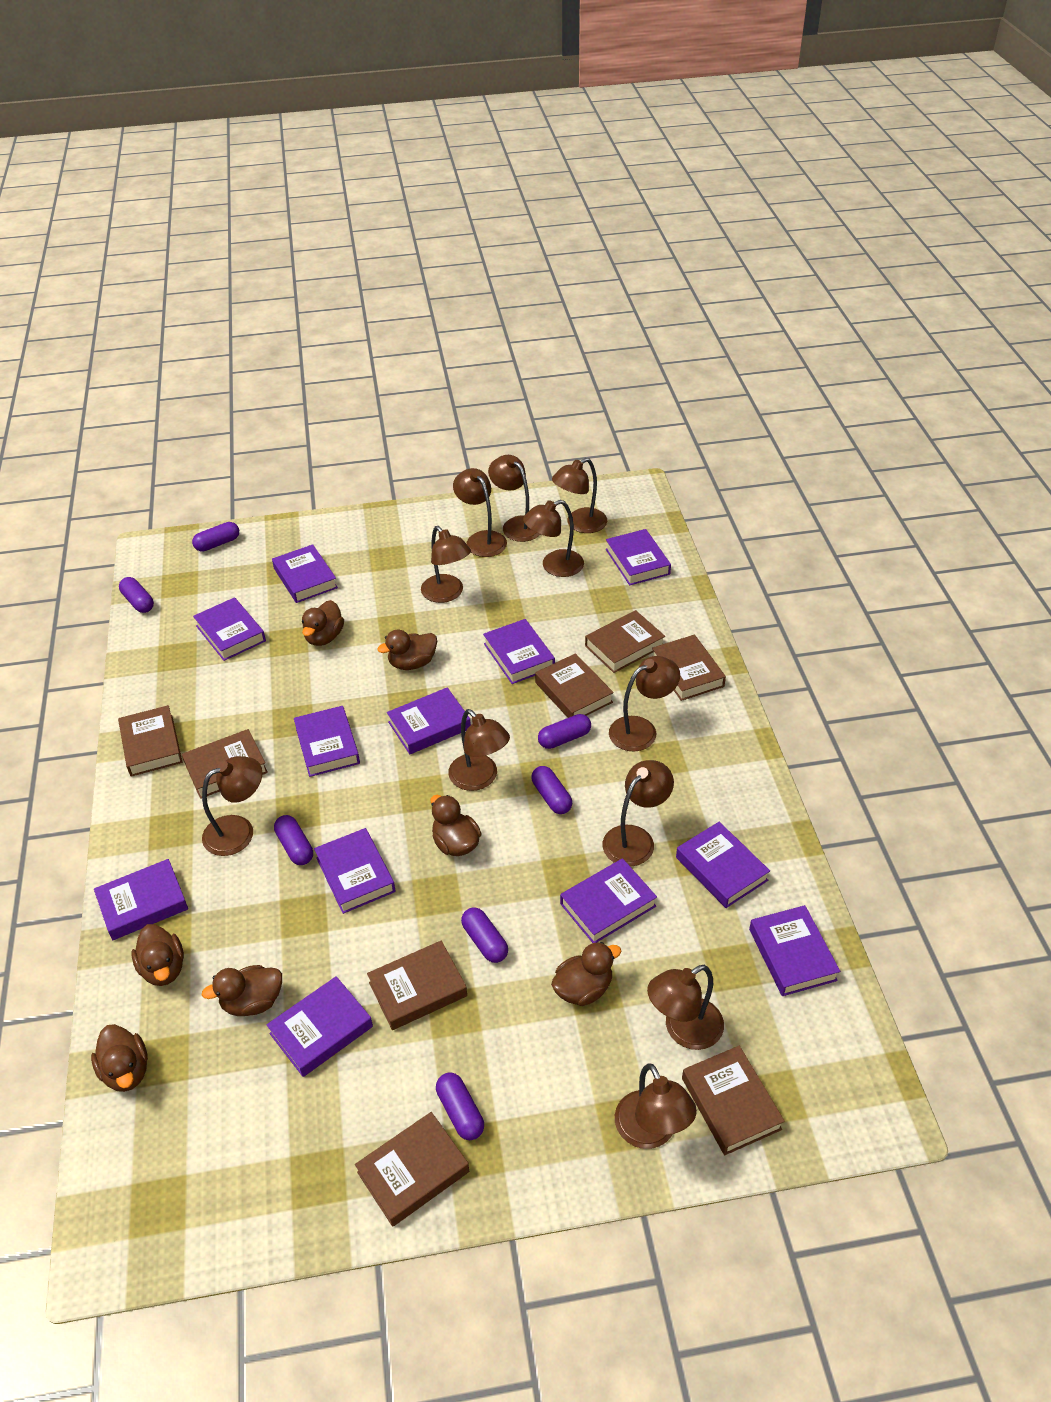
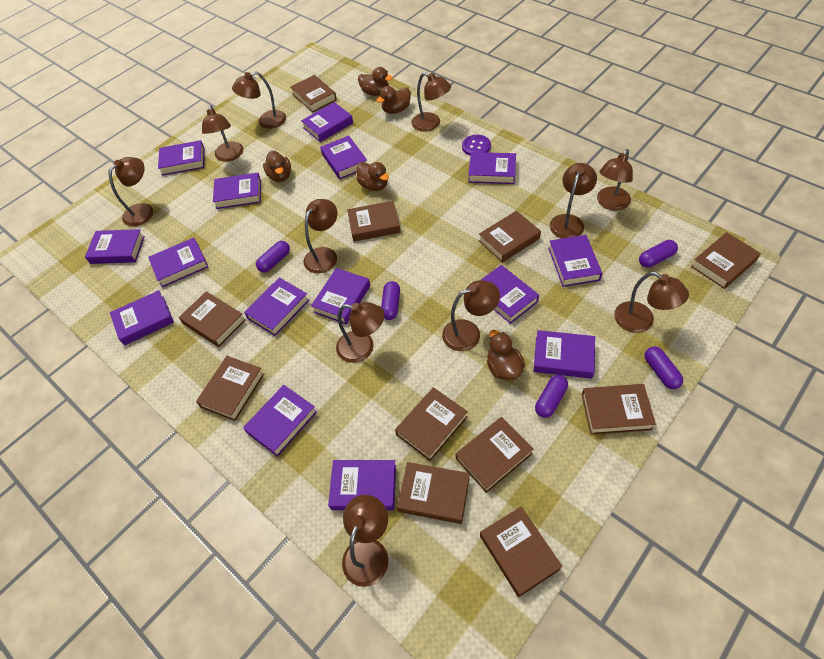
brown book: [118,705,182,777] [182,729,268,799] [355,1112,469,1227] [367,941,467,1030] [535,653,614,718] [585,610,665,673] [652,635,726,701] [682,1046,785,1155] = 8 -> [179,291,245,347] [196,356,264,421] [290,75,337,112] [347,201,400,242] [395,387,468,461] [397,462,470,524] [456,417,533,493] [479,211,541,263] [480,506,562,597] [582,384,656,435] [691,232,761,289] = 11
brown duck: [91,1024,148,1092] [131,924,184,986] [202,965,282,1016] [302,600,344,646] [377,630,437,670] [430,795,482,856] [551,942,621,1006] = 7 -> [263,151,291,182] [356,162,389,191] [358,67,393,96] [376,86,411,114] [487,330,525,380] = 5
purple book: [94,859,188,940] [193,597,266,661] [266,976,373,1077] [272,544,338,603] [294,706,360,777] [314,828,396,914] [387,687,471,754] [483,619,555,684] [560,858,657,943] [606,529,671,586] [676,822,770,908] [749,905,840,996] = 12 -> [85,229,145,264] [110,290,174,345] [148,238,208,287] [158,140,204,176] [213,173,261,209] [243,385,317,457] [244,277,309,336] [301,102,353,142] [311,268,370,324] [320,136,367,179] [328,460,396,510] [468,152,516,184] [481,265,539,324] [534,330,595,379] [548,235,602,287] = 15
purple button: none = 0 -> [462,135,491,156] = 1
purple capsule: [119,577,154,613] [192,522,239,552] [274,815,313,865] [436,1072,484,1140] [461,908,508,963] [531,766,572,814] [538,714,591,749] = 7 -> [256,241,290,273] [381,281,400,320] [535,375,568,418] [639,240,678,268] [644,347,683,389] = 5

